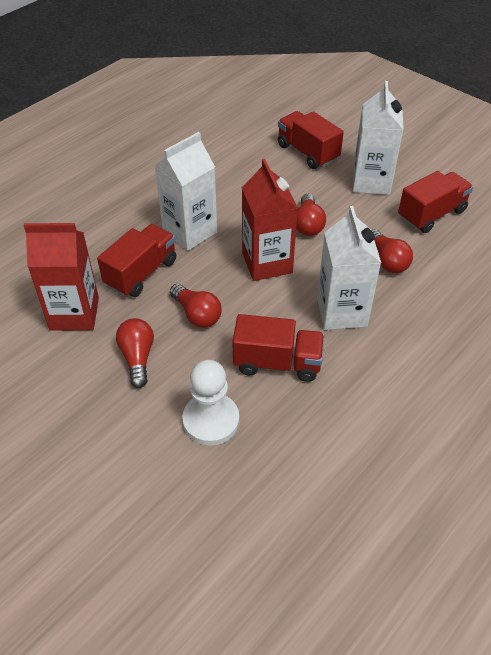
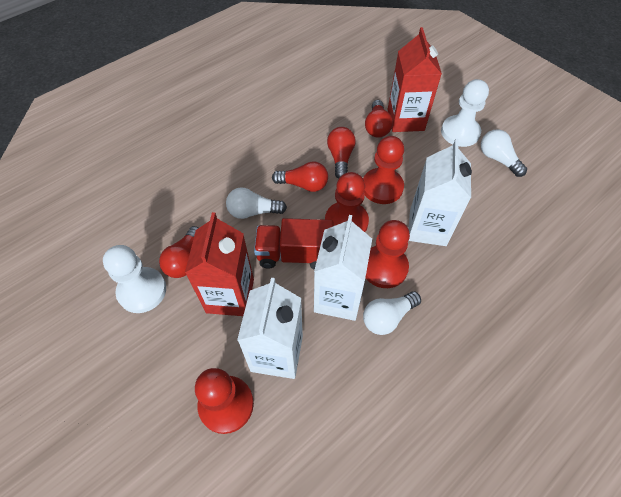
red pawn: none = 0 -> [195,368,254,434] [325,172,369,232] [363,136,404,204] [365,220,410,288] = 4
red truck: [97,224,176,297] [232,314,324,382] [278,111,344,169] [398,171,473,233] = 4 -> [254,218,333,270] = 1
white light bulb: none = 0 -> [226,187,287,219] [363,291,421,335] [481,129,527,177] = 3
white pawn: [182,360,239,446] = 1 -> [103,245,166,313] [441,79,489,147] = 2

